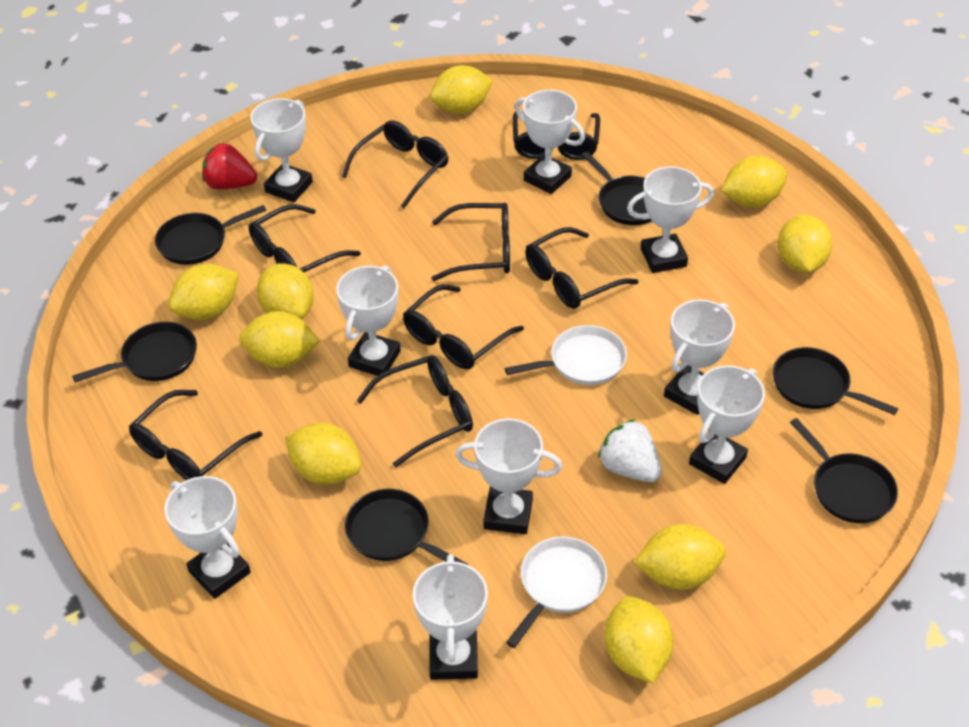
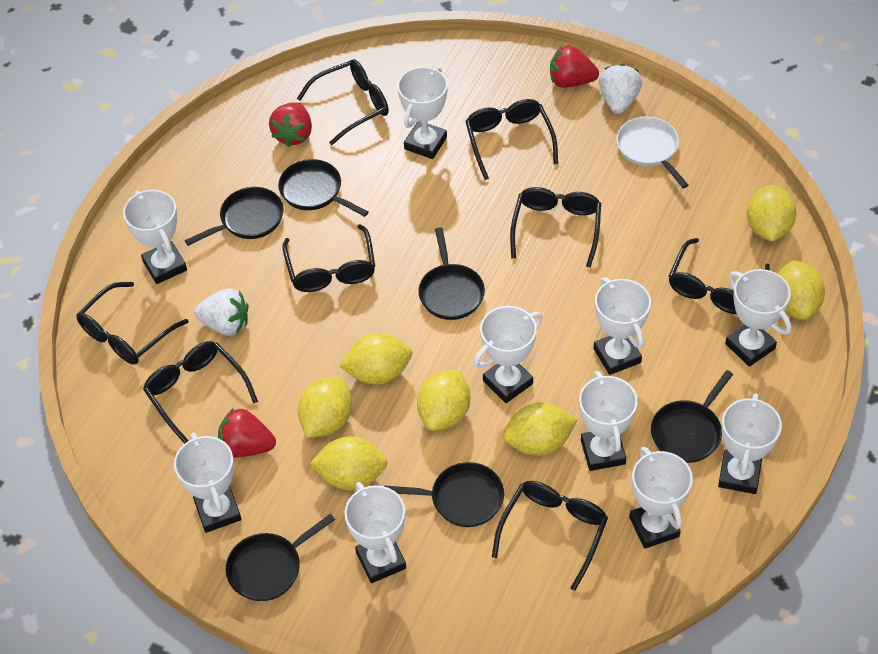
red strawberry: [202,143,257,189] = 1 -> [218,408,276,458] [269,103,312,147] [550,45,599,88] = 3
white pan: [505,325,627,385] [506,536,607,648] = 2 -> [616,117,689,188] = 1
white strawberry: [598,419,662,482] = 1 -> [194,288,248,336] [599,64,642,114] = 2
white trophy: [164,476,251,599] [250,98,313,202] [336,265,401,376] [413,554,488,680] [455,418,562,534] [515,90,585,194] [627,166,714,273] [664,299,735,415] [689,366,765,484] = 9 -> [123,190,187,284] [174,432,241,533] [345,482,406,583] [397,67,448,159] [474,306,542,403] [579,371,638,471] [594,277,651,375] [629,447,693,549] [718,393,782,494] [725,269,792,367] = 10
yellow lemon: [169,264,239,320] [239,311,320,368] [257,263,314,319] [285,423,361,485] [430,65,493,114] [604,596,673,683] [634,524,726,589] [721,156,787,207] [778,214,832,273] = 9 -> [298,377,352,438] [310,436,388,490] [339,333,412,385] [417,370,470,431] [503,402,577,456] [747,185,796,241] [778,260,825,320] = 7

